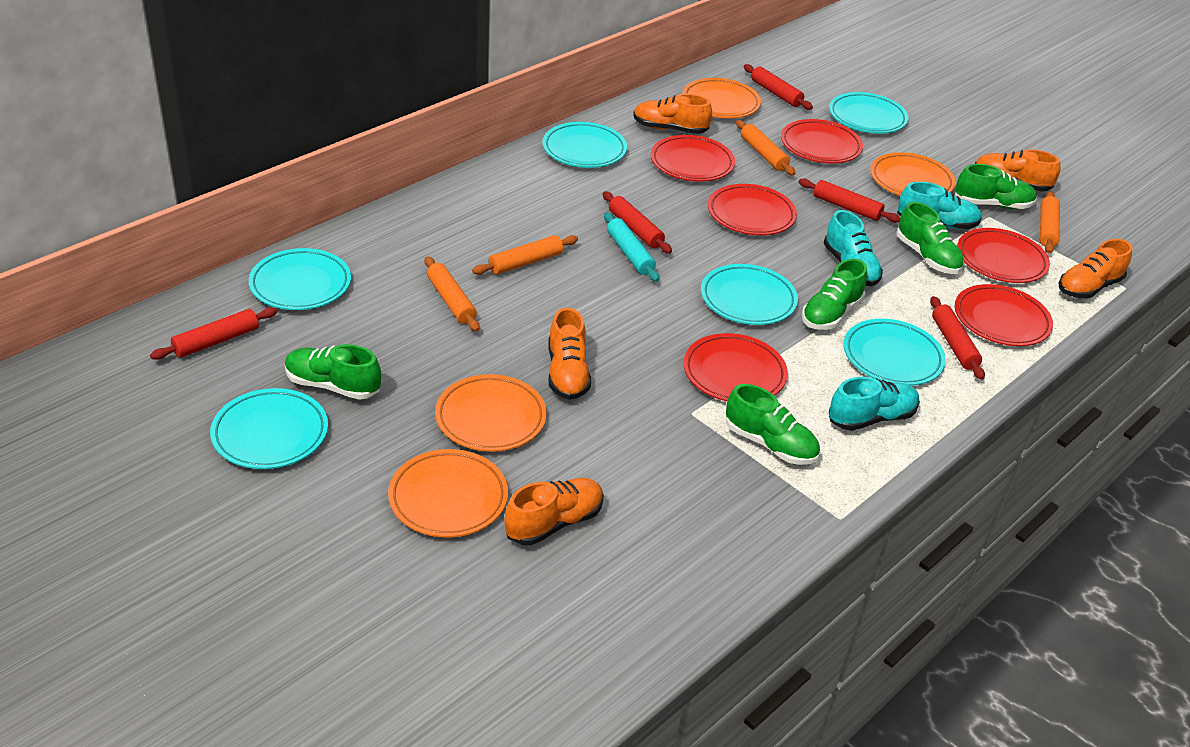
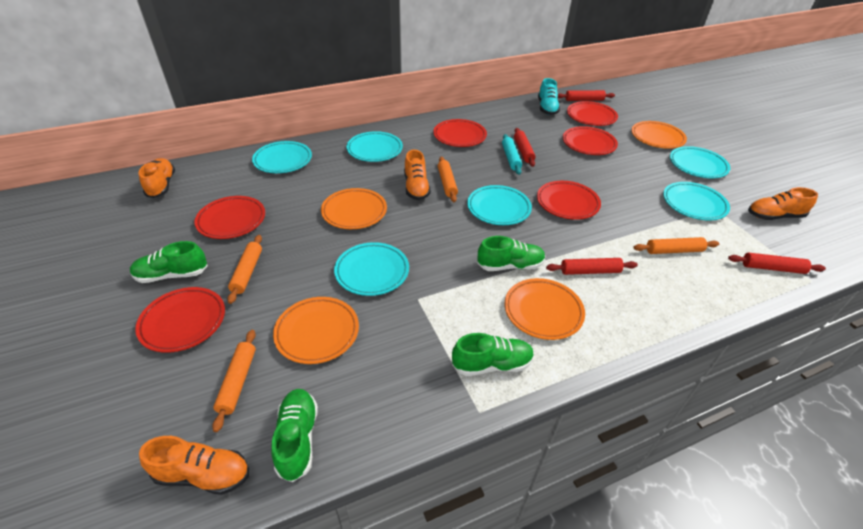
green shoe: [285,344,381,400] [726,384,820,465] [802,259,867,330] [896,202,964,274] [955,164,1037,209] = 5 -> [130,241,208,283] [272,389,318,482] [452,333,534,376] [478,236,545,271] = 4
orange shoe: [504,478,604,545] [548,308,591,400] [633,94,712,134] [975,149,1060,192] [1059,239,1133,298] = 5 -> [138,158,175,198] [139,436,249,495] [404,150,431,200] [748,187,818,220] = 4
red rolling pin: [150,307,277,360] [603,191,672,254] [744,64,813,110] [798,178,900,223] [930,296,985,380] = 5 -> [514,128,536,167] [546,258,638,275] [558,90,615,101] [728,252,826,274] = 4
turquoise shoe: [823,210,883,286] [829,377,920,431] [897,182,982,229] = 3 -> [538,78,560,115] = 1

